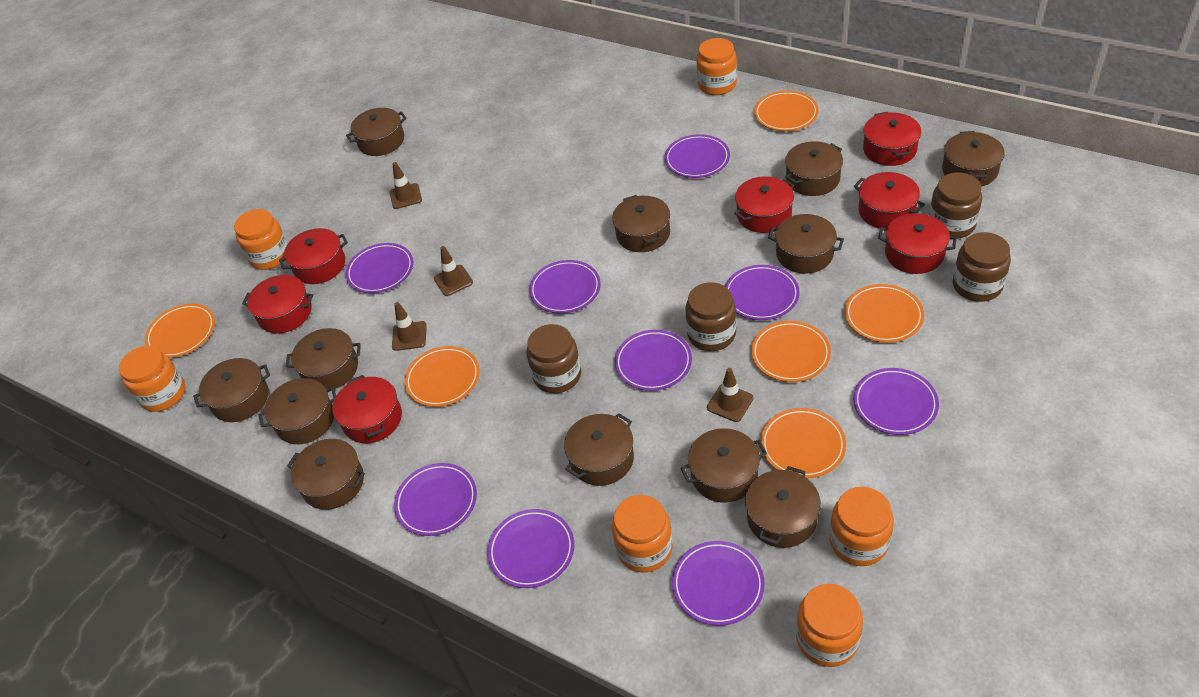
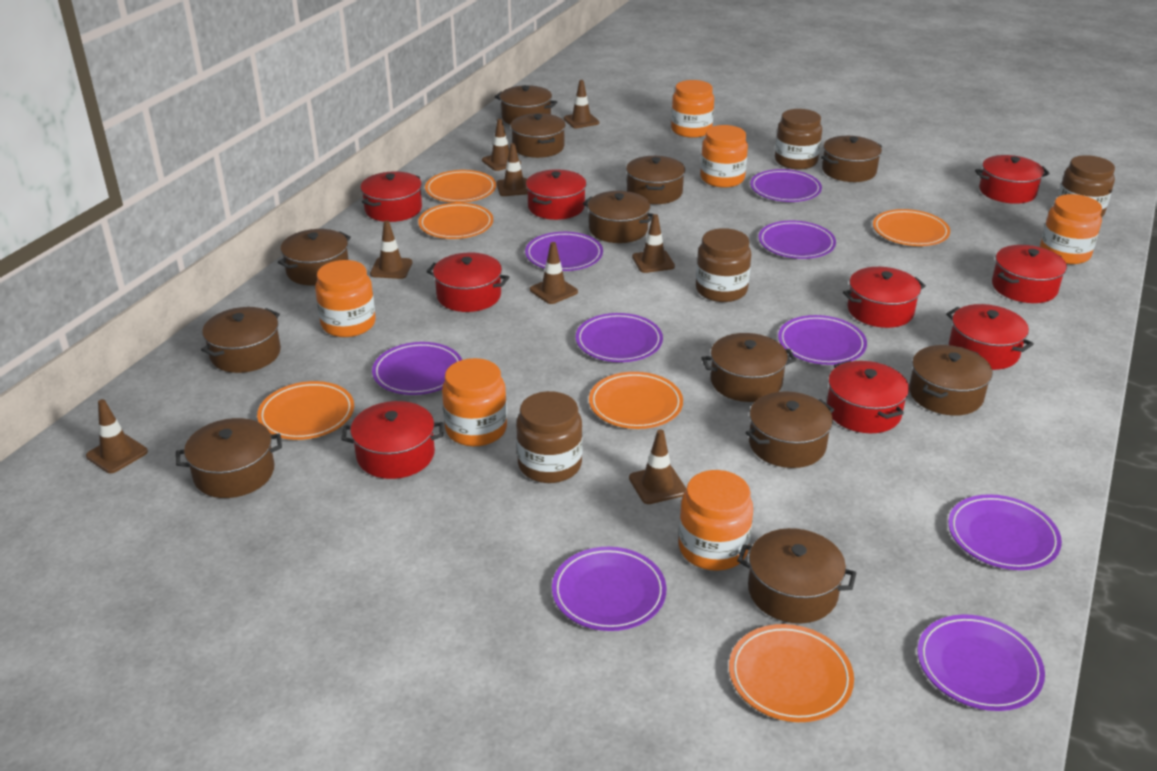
brown traffic cone: [390,162,422,209] [392,302,427,351] [434,246,473,296] [707,368,753,422] = 4 -> [86,399,148,473] [370,220,412,279] [482,119,521,171] [496,143,528,196] [530,242,578,304] [563,80,599,128] [629,429,686,504] [632,214,675,273] = 8
red pot: [242,275,313,334] [279,228,348,284] [332,375,402,443] [734,176,794,233] [854,172,925,228] [863,112,921,166] [878,213,957,274] = 7 -> [341,401,444,479] [361,171,422,222] [426,252,509,312] [526,169,586,220] [827,361,909,433] [843,267,926,328] [946,304,1034,370] [975,155,1050,204] [992,245,1067,303] = 9

